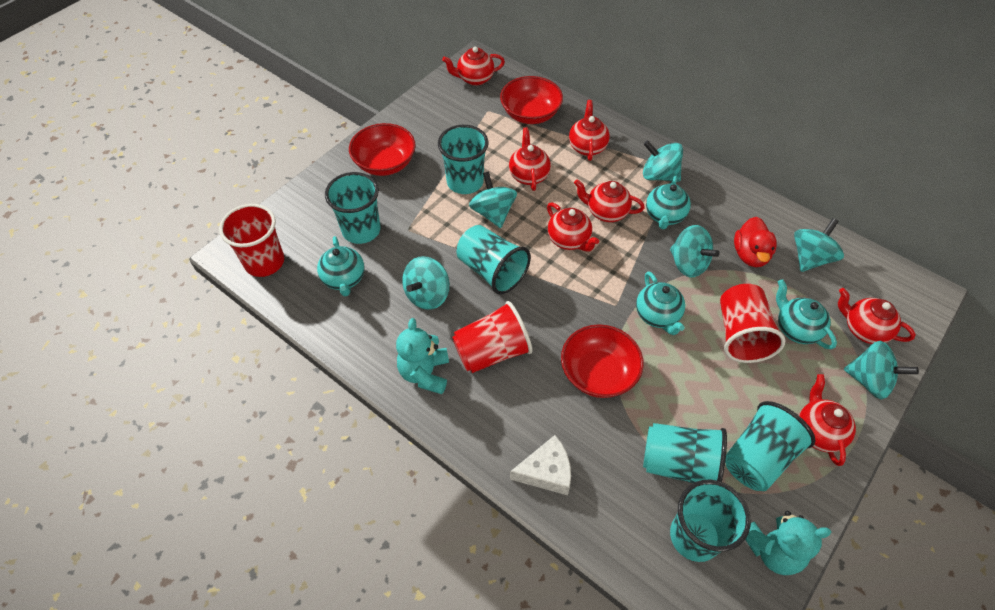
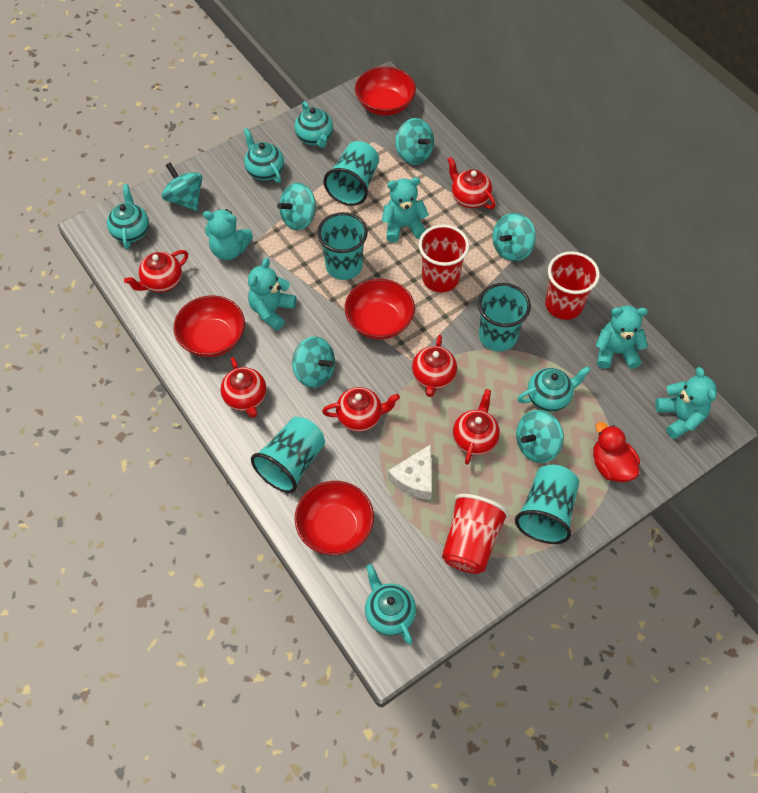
red bowl: [349,123,416,176] [500,76,563,124] [561,324,644,398] = 3 -> [174,295,245,357] [295,481,374,555] [344,279,415,340] [355,67,416,116] = 4
red teapot: [442,46,505,86] [509,127,551,191] [547,202,599,252] [569,100,610,161] [574,179,645,222] [799,374,856,466] [838,288,916,344] = 7 -> [124,250,188,292] [221,357,266,418] [322,387,400,432] [412,335,457,397] [447,157,496,209] [453,389,500,465] = 6
turquoise cup: [325,172,381,244] [438,125,488,194] [457,225,531,294] [643,423,727,483] [670,480,751,562] [725,401,816,491] = 6 -> [251,417,325,493] [317,212,368,280] [324,141,379,206] [478,283,531,352] [515,465,579,544] = 5
turquoise teapot: [317,236,365,296] [636,271,685,335] [646,176,691,229] [776,279,837,349] = 4 -> [107,184,149,250] [244,128,284,183] [295,101,333,148] [365,564,416,645] [518,366,591,412] = 5
turquoise teddy bear: [396,318,449,394] [745,511,831,575] = 2 -> [203,209,253,260] [248,258,296,331] [382,177,429,242] [595,305,648,369] [655,367,717,439] = 5

